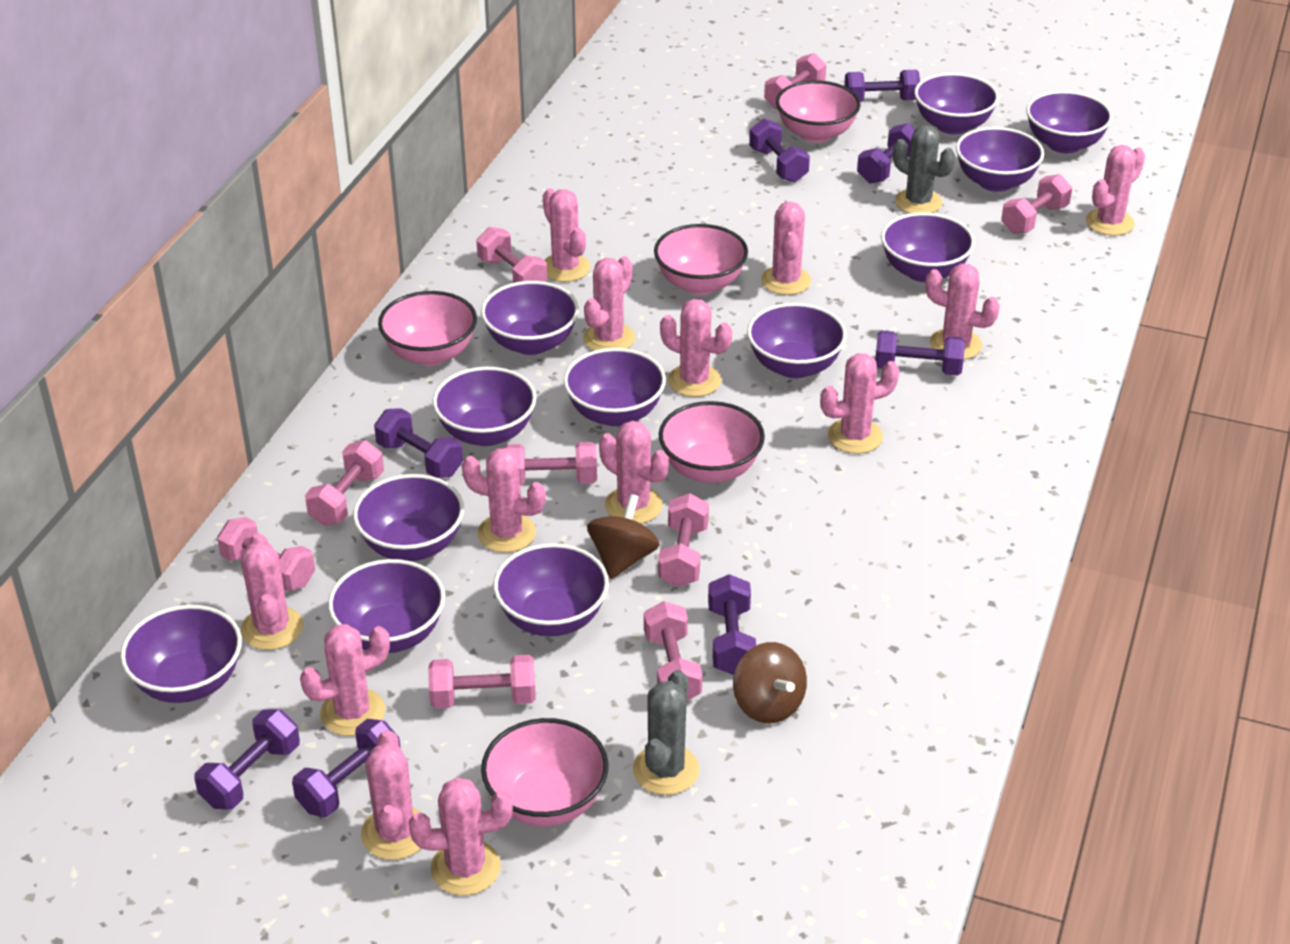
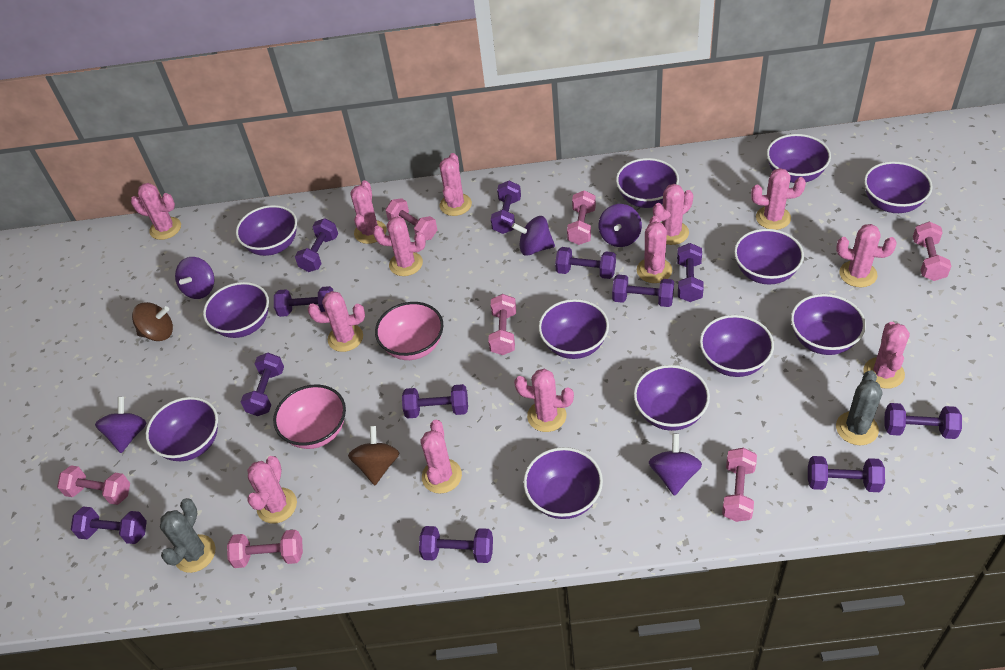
pink bowl: [378,291,477,366] [481,718,609,826] [654,224,748,295] [659,401,765,483] [776,80,861,143] = 5 -> [273,384,346,449] [375,302,443,360] = 2
pink dumbbell: [217,517,315,591] [305,440,384,526] [428,655,536,709] [476,227,547,283] [504,442,597,486] [644,601,702,701] [658,493,709,587] [764,53,826,109] [1001,174,1072,234] = 9 -> [57,465,130,505] [227,530,303,568] [385,198,437,240] [488,294,516,355] [567,190,596,245] [722,448,757,522] [913,222,951,281] = 7
purple dumbbell: [194,709,300,810] [292,719,401,817] [374,408,463,478] [708,574,756,675] [749,119,810,182] [844,70,920,102] [857,123,915,184] [875,331,965,376] = 8 -> [71,506,147,544] [241,353,284,416] [274,286,333,317] [295,218,338,272] [402,384,468,419] [419,526,493,563] [491,181,521,234] [555,247,616,279] [612,275,674,307] [677,243,704,302] [808,456,885,492] [884,403,962,439] = 12
purple spinning top: none = 0 -> [95,397,146,453] [175,257,214,299] [512,216,555,256] [599,204,642,247] [649,434,702,496] = 5

